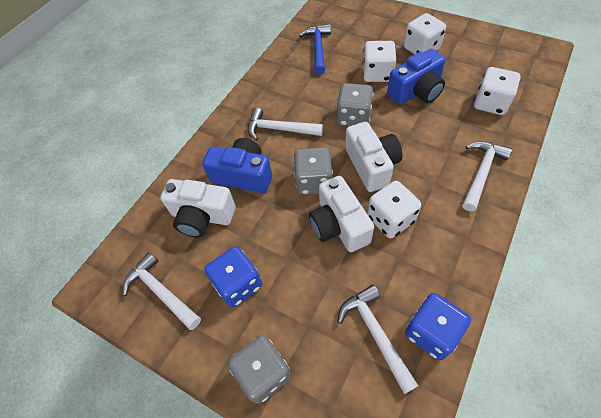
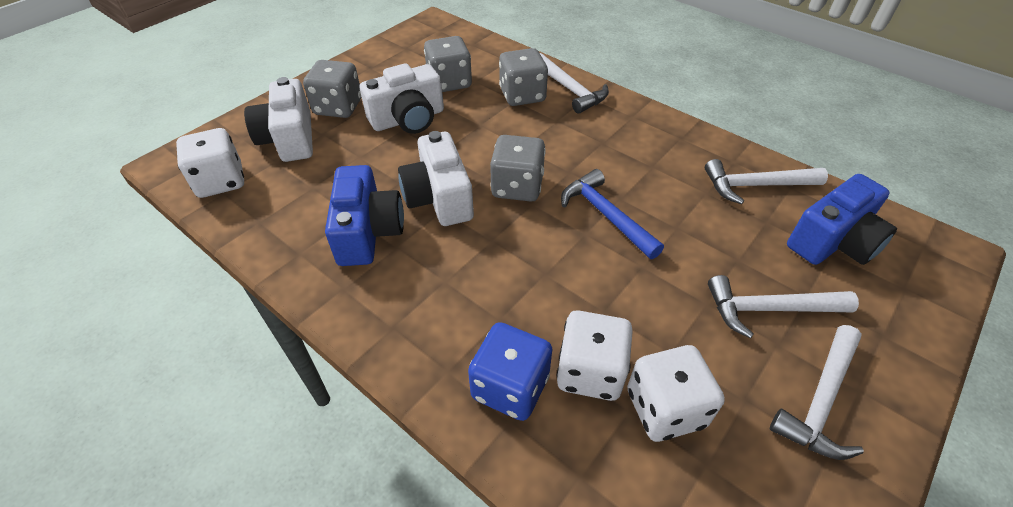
blue dice: [204,246,262,307] [405,293,471,360] = 2 -> [468,322,552,421] = 1
grey dice: [228,335,291,404] [294,147,333,195] [337,83,373,127] = 3 -> [303,60,361,118] [424,36,472,92] [490,135,546,201] [499,48,548,106] = 4
white dice: [363,41,396,82] [367,181,421,238] [404,13,446,54] [474,67,521,115] = 4 -> [176,128,244,198] [557,310,633,401] [627,345,725,442] = 3

